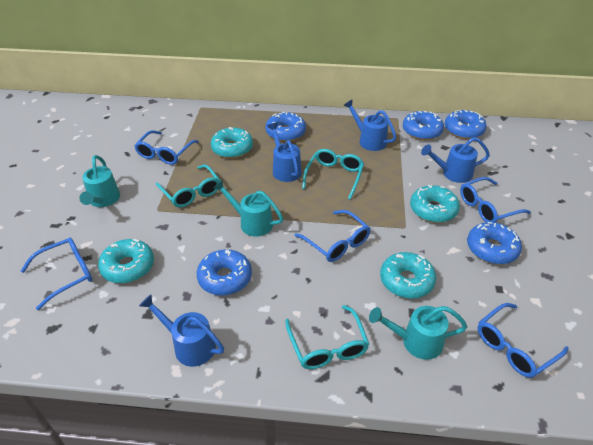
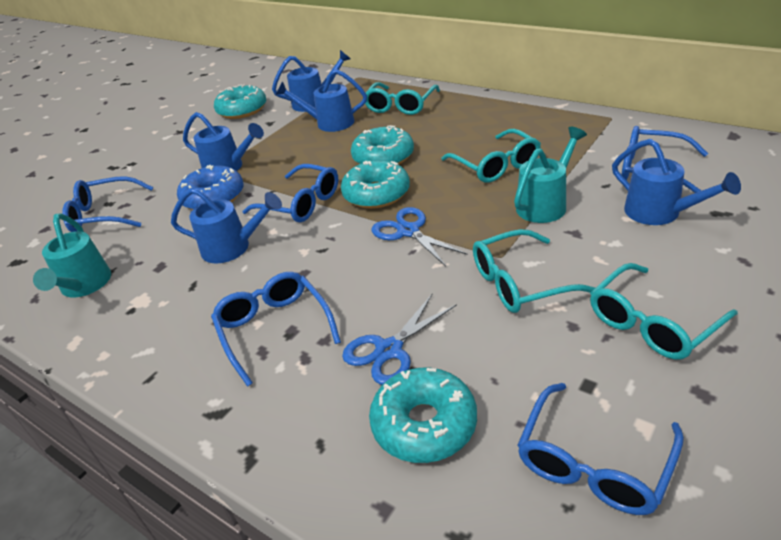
blue donut: [197,249,252,296] [265,112,306,142] [403,111,444,140] [445,110,487,139] [467,222,522,264] = 5 -> [177,165,244,210] = 1
blue scissors: none = 0 -> [342,294,457,385] [372,207,468,266] = 2
blue watering can: [139,294,224,367] [267,123,302,182] [343,99,397,151] [421,137,490,183] = 4 -> [171,188,282,263] [183,112,264,171] [272,50,351,112] [275,69,367,132] [612,139,741,225] = 5
turquoise glasses: [156,164,221,207] [285,305,369,369] [302,149,364,200] = 3 -> [365,82,440,115] [441,129,541,183] [473,229,596,313] [590,263,738,360] = 4
turquoise watering can: [79,155,120,207] [213,180,283,237] [369,306,467,360] = 3 -> [33,213,111,297] [514,127,587,223] = 2

